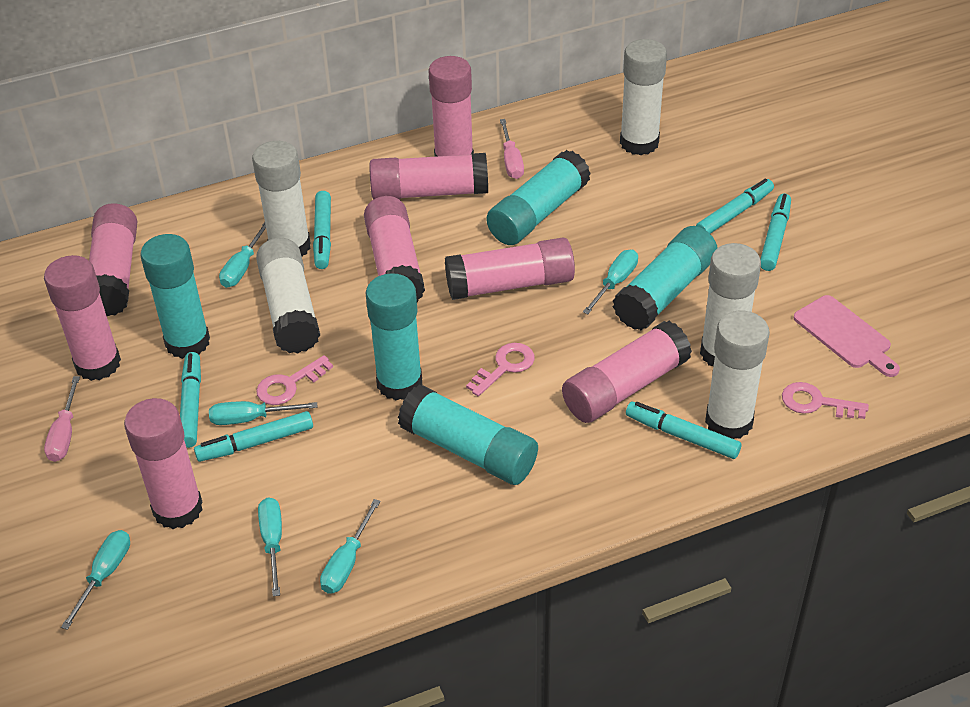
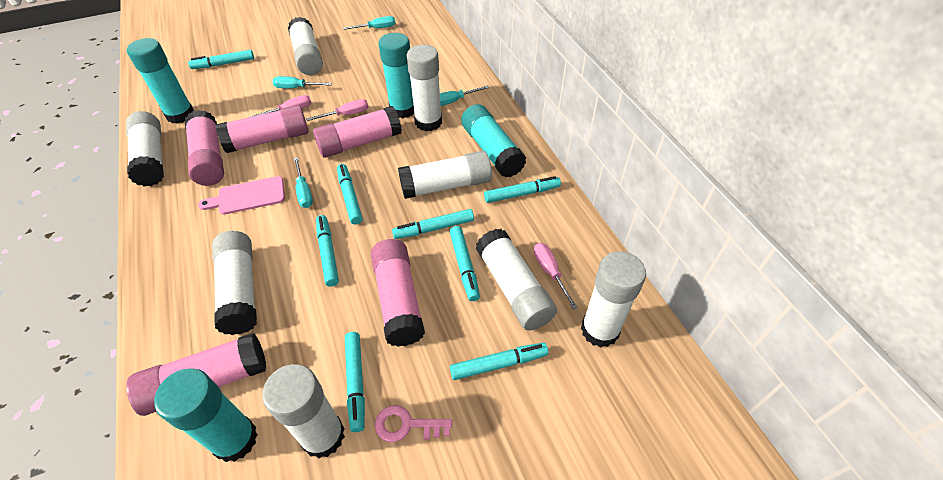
pink glue stick: [44,255,121,381] [89,203,137,316] [124,398,203,529] [364,196,425,302] [369,153,488,200] [428,56,474,157] [445,237,575,300] [562,321,692,423] = 8 -> [126,333,266,416] [185,110,224,186] [216,105,309,153] [313,106,402,158] [371,239,425,347] = 5
pink key: [256,355,333,405] [466,343,535,396] [782,382,869,419] = 3 -> [375,405,452,442] = 1
pink screwdriver: [44,376,80,462] [500,119,524,179] = 2 -> [249,95,311,117] [306,99,369,121] [534,243,578,310] = 3
turquoise glue stick: [140,234,210,359] [366,273,422,401] [398,385,538,485] [486,150,591,245] [612,226,717,330] = 5 -> [127,38,194,124] [154,368,258,462] [379,33,414,118] [461,104,526,177] = 4
turquoise marker: [180,352,201,448] [194,411,313,462] [313,191,331,269] [626,402,741,459] [696,178,774,234] [760,194,791,271] = 6 -> [188,50,254,69] [316,215,339,287] [337,164,363,225] [345,332,365,432] [392,209,474,239] [450,226,480,301] [450,343,549,380] [484,176,561,203] = 8
turquoise screwdriver: [61,530,130,630] [209,401,317,425] [219,222,266,288] [258,497,282,597] [320,499,381,594] [583,250,638,314] = 6 -> [273,76,332,88] [294,157,313,208] [343,16,396,30] [440,85,489,106] = 4
white glue stick: [252,141,311,256] [256,238,320,354] [620,39,667,155] [700,243,761,366] [705,311,770,439] = 5 -> [126,111,164,187] [212,231,257,335] [262,364,345,459] [288,17,323,75] [398,151,492,199] [406,45,442,131] [476,229,557,331] [581,251,646,348] = 8

